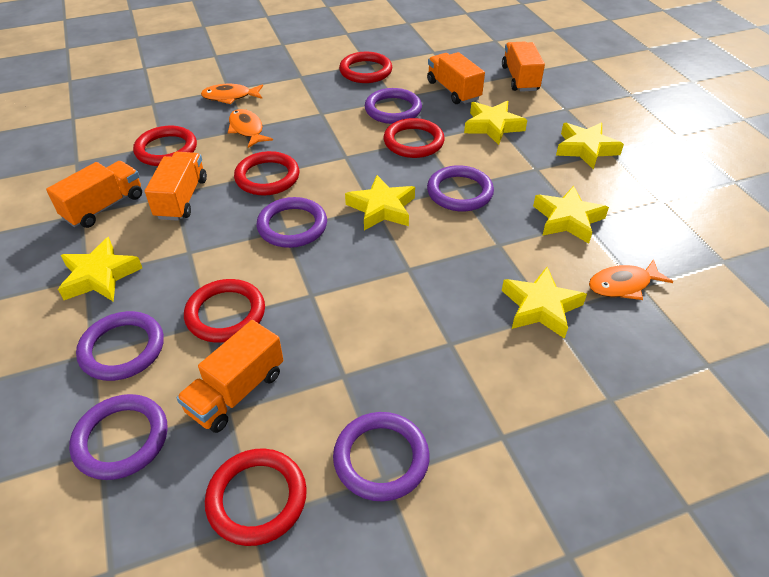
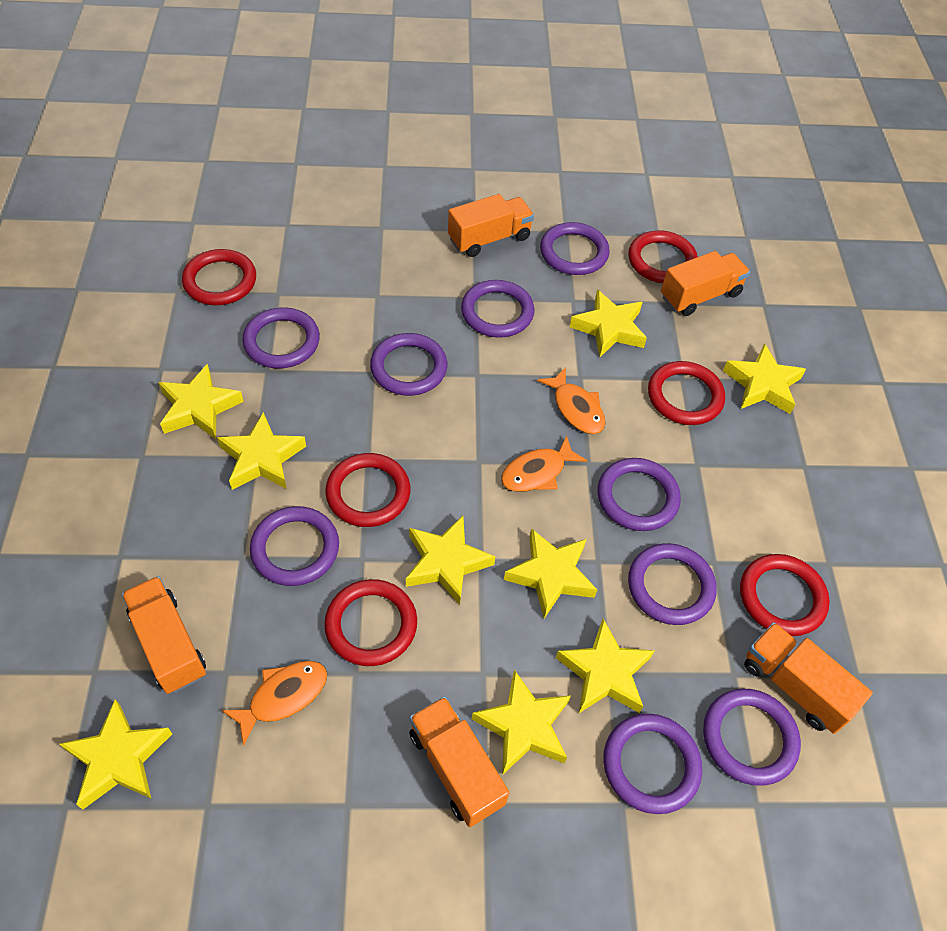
purple ring: [69,394,168,480] [76,311,164,381] [257,197,327,248] [333,412,430,501] [365,88,422,124] [427,165,494,211] = 6 -> [242,307,320,369] [250,506,339,586] [370,333,447,396] [461,280,535,338] [540,222,610,275] [597,458,681,531] [603,714,702,814] [628,543,717,625] [703,689,801,786] = 9
yellow star: [58,237,142,301] [345,175,415,230] [464,101,527,145] [502,267,587,339] [533,186,609,244] [556,122,624,170] = 6 -> [59,699,172,810] [158,364,244,439] [217,412,306,490] [406,516,496,605] [472,670,571,774] [504,528,597,618] [556,619,655,713] [570,290,647,357] [723,343,806,414] = 9

